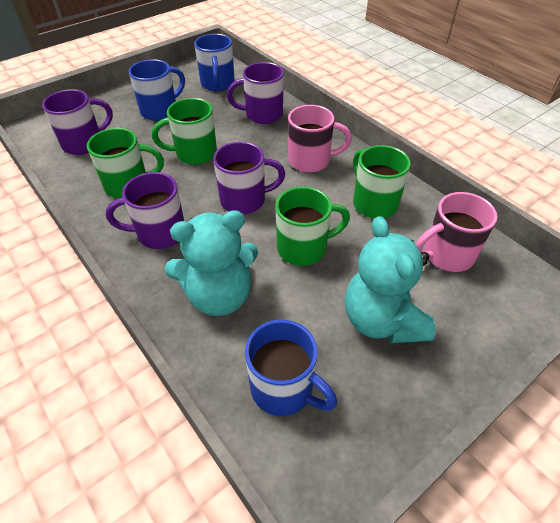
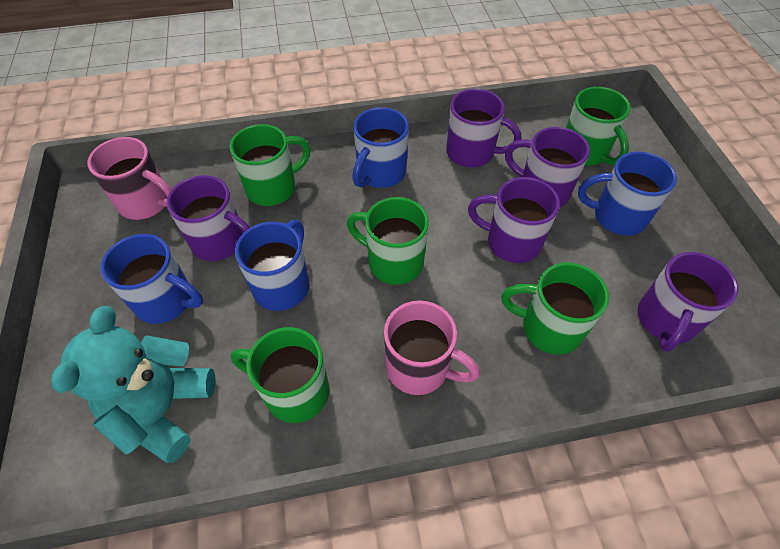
blue mug: [129,59,185,121] [194,34,235,91] [245,320,337,416] = 3 -> [101,234,203,324] [235,219,310,311] [352,107,409,188] [578,151,677,236] = 4
green mug: [87,128,164,198] [152,98,217,165] [275,187,350,266] [353,145,411,218] = 4 -> [230,124,310,206] [231,327,329,423] [347,197,429,285] [501,262,609,355] [566,87,630,165] = 5
purple mug: [42,89,113,155] [106,172,184,249] [213,142,285,214] [227,62,284,124] = 4 -> [167,175,251,261] [446,89,521,168] [468,177,560,263] [505,127,590,207] [638,252,738,352] = 5
turquoise teddy bear: [165,210,258,316] [345,216,435,343] = 2 -> [52,306,215,463] = 1

